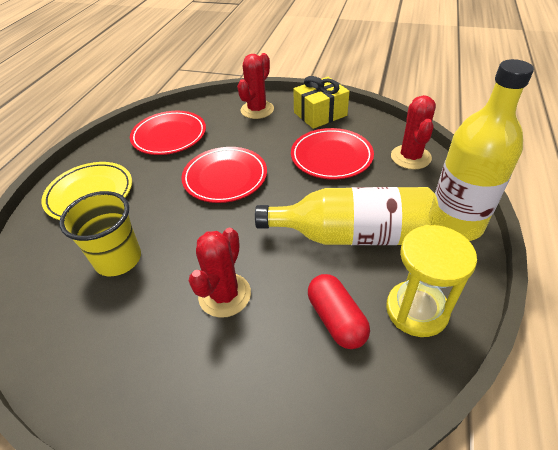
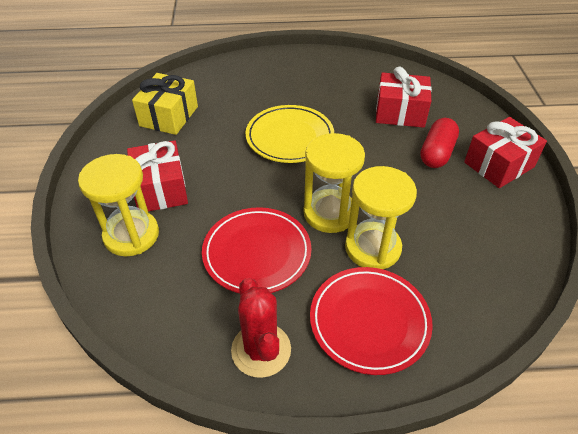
red cactus: [189,228,251,318] [237,53,274,119] [391,95,436,170] = 3 -> [231,278,291,378] = 1
red gift: none = 0 -> [127,140,188,211] [376,67,432,128] [464,117,547,188] = 3
red plate: [130,111,206,155] [181,147,267,203] [291,128,374,180] = 3 -> [202,207,311,293] [310,267,433,375] = 2
yellow bottle: [255,187,439,245] [435,59,534,241] = 2 -> none = 0
yellow cup: [59,191,141,276] = 1 -> none = 0
yellow hourglass: [386,225,477,337] = 1 -> [78,154,159,256] [303,133,365,233] [345,166,417,269] = 3

